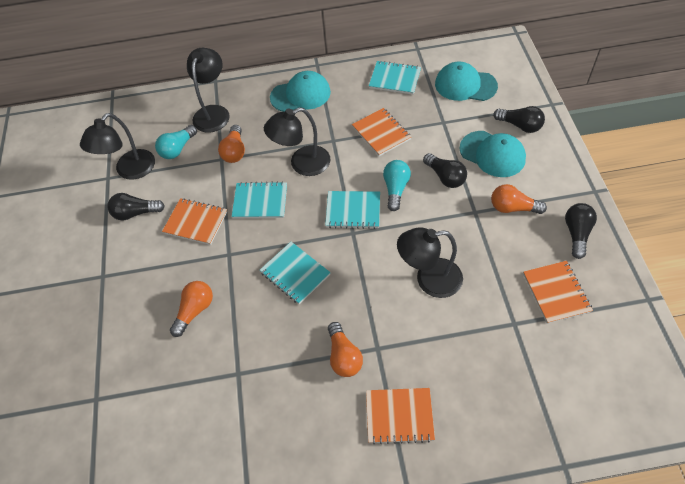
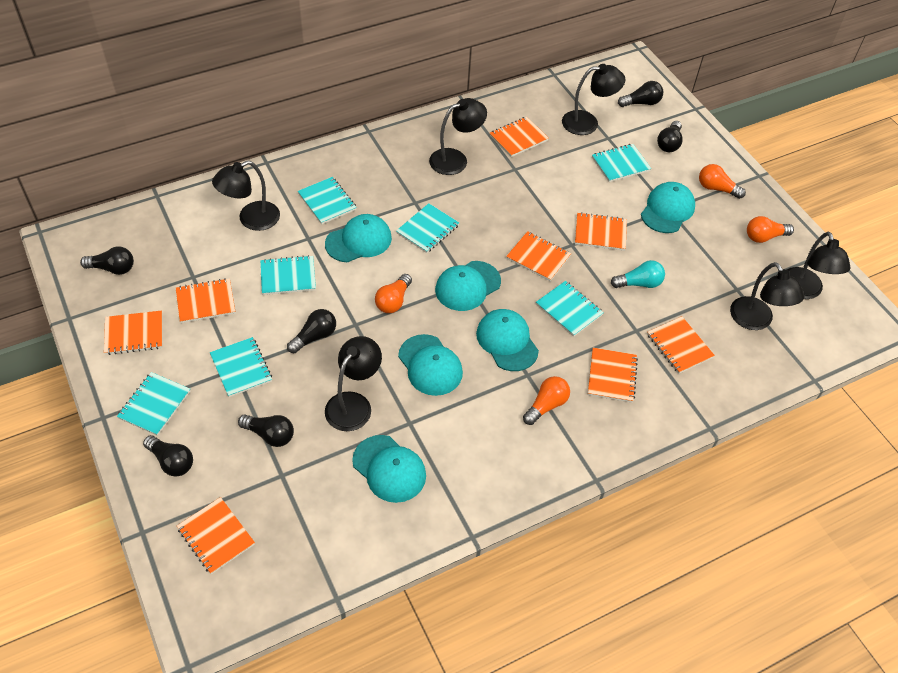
black lamp: [80,113,155,180] [187,48,230,133] [264,107,331,176] [397,227,463,298] = 4 -> [212,161,280,231] [325,336,382,431] [429,98,487,175] [562,64,625,135] [730,262,805,330] [787,232,851,299] = 6
black light bulb: [107,193,165,220] [423,153,467,188] [493,106,545,133] [565,203,597,259] = 4 -> [80,247,134,275] [143,435,193,477] [238,414,294,447] [287,309,336,353] [618,81,663,107] [657,121,683,152] = 6
orange notebook: [162,198,227,245] [352,108,411,156] [366,388,435,445] [523,261,593,324] = 4 -> [104,311,162,355] [176,278,235,323] [177,497,255,574] [490,117,549,157] [506,231,571,281] [575,212,627,251] [588,348,638,403] [647,316,715,374] = 8
turquoise cap: [270,71,331,112] [435,62,498,101] [459,131,526,177] = 3 -> [325,214,392,263] [352,435,426,503] [398,334,463,396] [435,261,501,311] [476,309,539,371] [641,182,695,233] = 6
turquoise light bulb: [155,125,197,159] [383,160,411,211] = 2 -> [611,260,665,288] = 1
turquoise notebook: [231,181,287,218] [260,242,331,304] [325,191,380,229] [369,61,421,95] = 4 -> [117,372,190,436] [210,337,272,397] [260,255,316,295] [298,177,357,224] [396,203,459,253] [536,281,604,337] [592,144,651,182] = 7

